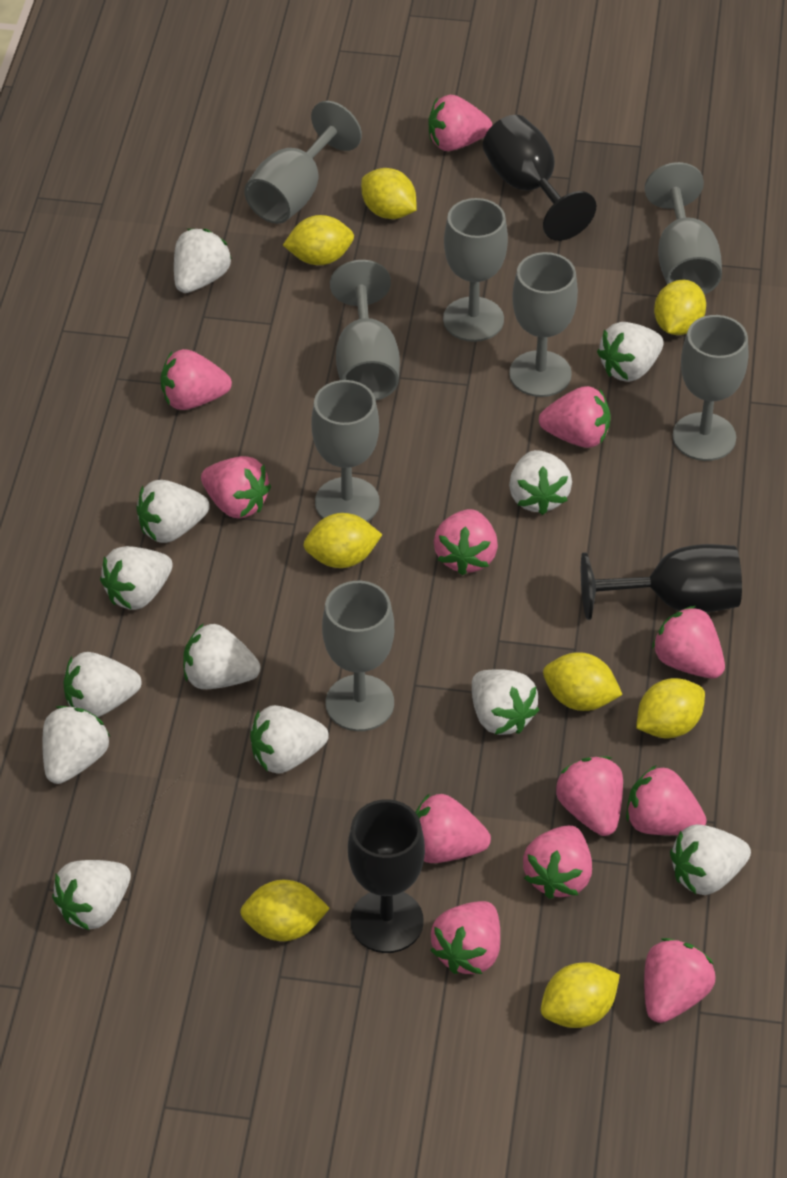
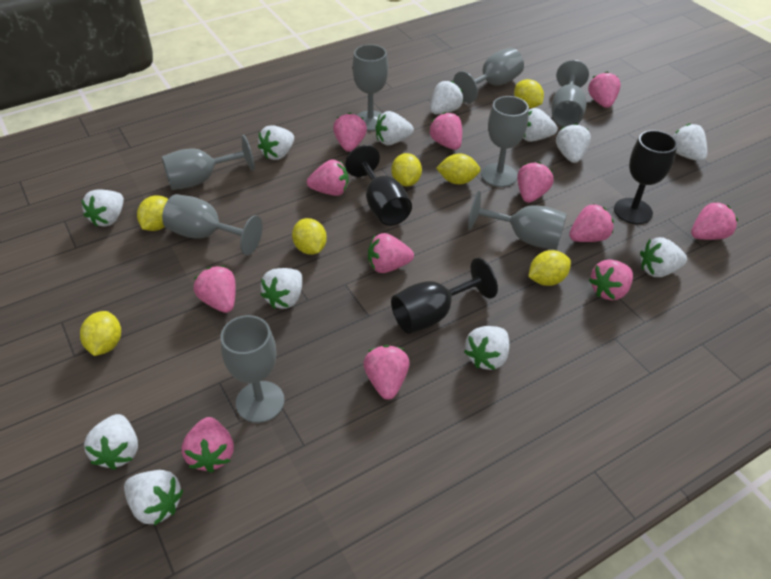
yellow lemon: [240,880,330,941] [283,215,354,265] [303,513,382,568] [361,168,417,219] [541,962,620,1028] [543,652,623,711] [636,678,705,738] [654,280,706,335] = 8 -> [80,311,121,356] [137,195,168,231] [292,218,327,255] [391,153,422,187] [436,154,481,184] [514,79,544,108] [528,250,571,286] = 7

